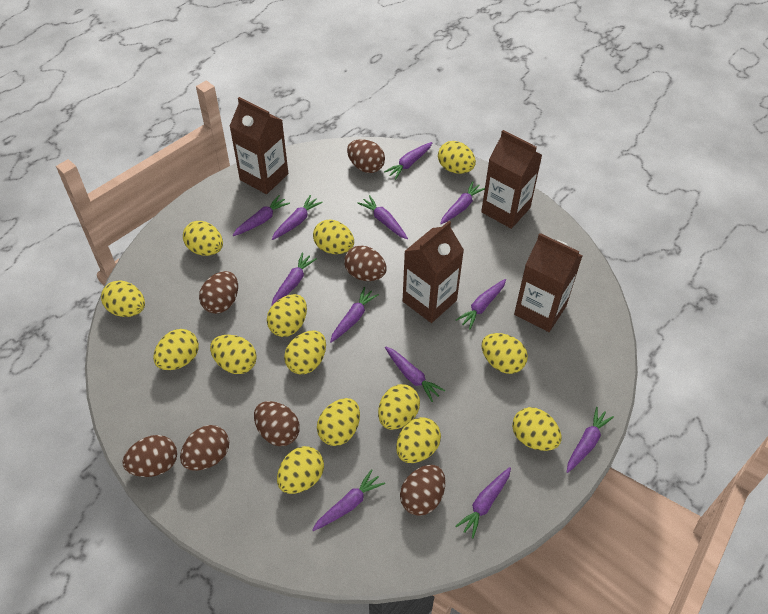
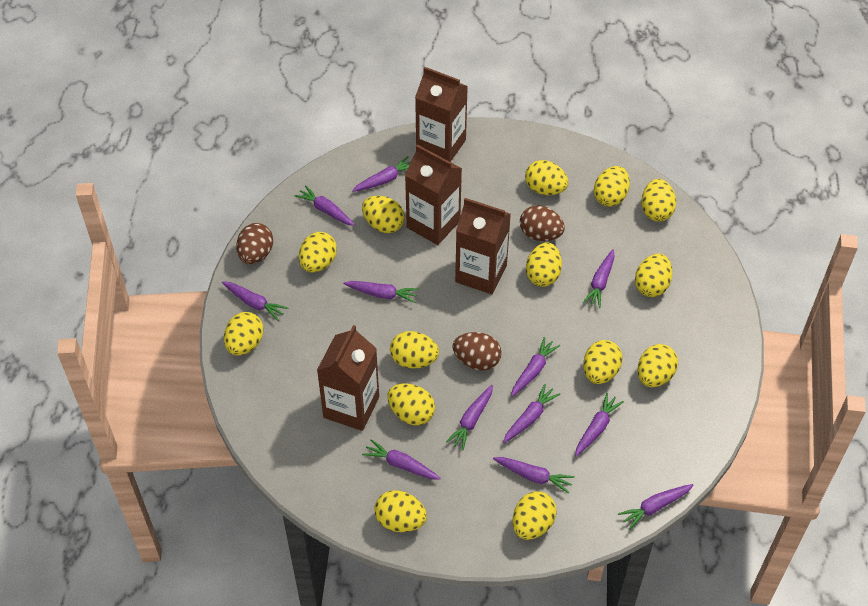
brown egg: [123,435,177,477] [180,425,229,471] [199,271,238,314] [254,401,300,446] [344,246,387,281] [347,139,385,173] [400,465,445,516] = 7 -> [236,223,273,264] [453,332,502,370] [520,205,565,241] = 3

